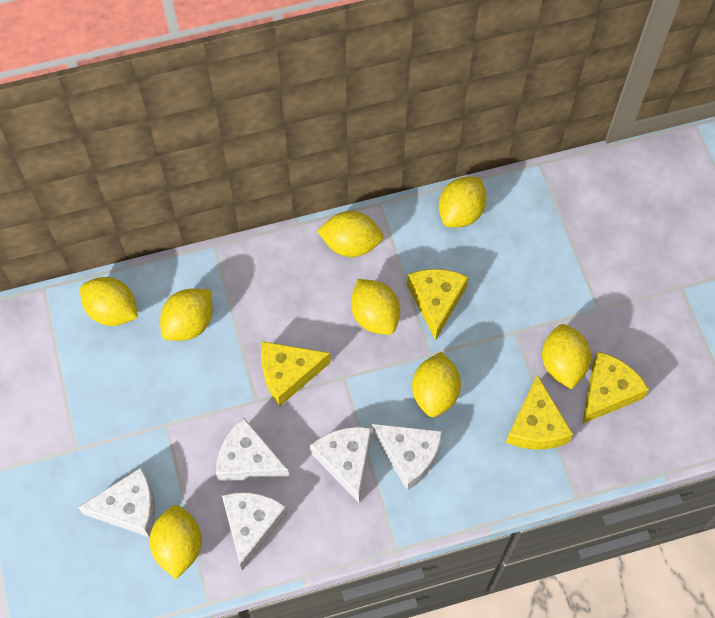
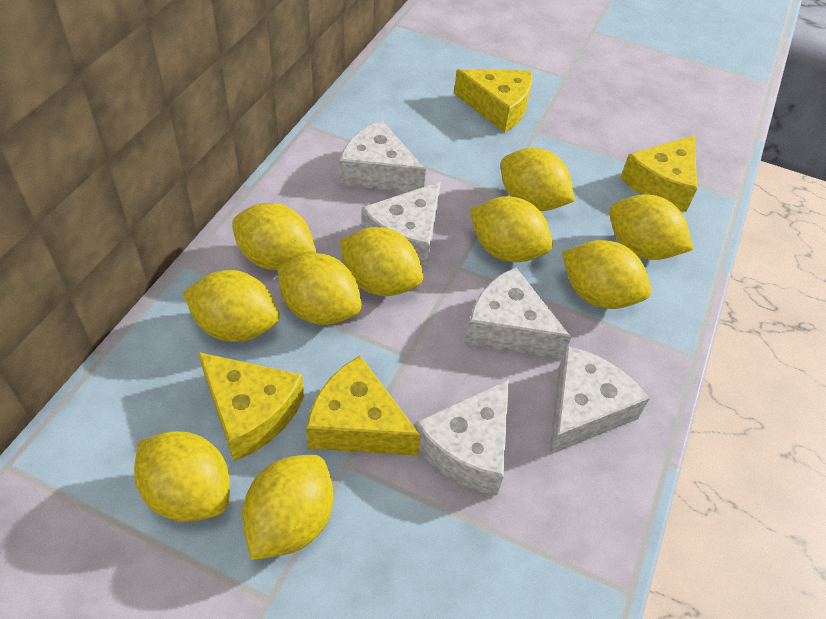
yellow lemon: [80,277,138,326] [149,505,202,579] [160,289,213,341] [317,211,383,257] [351,279,400,335] [412,352,461,417] [439,177,487,227] [542,324,591,389] = 8 -> [134,431,230,522] [183,270,280,342] [232,203,317,270] [242,455,333,560] [277,253,362,325] [340,227,423,296] [470,196,553,262] [501,148,575,211] [562,240,651,309] [609,194,693,260] = 10

